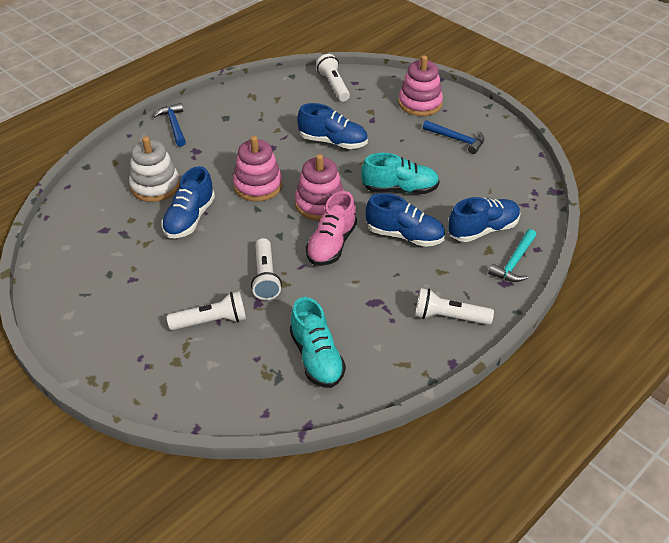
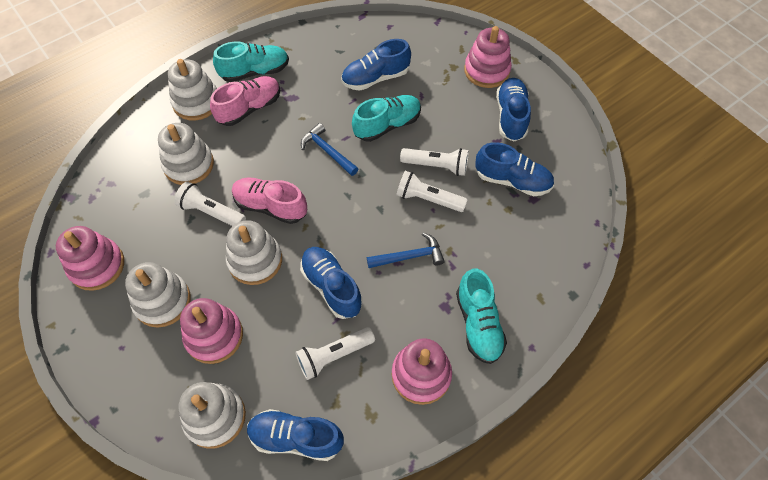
blue shoe: [161,166,215,238] [297,103,368,149] [366,193,445,247] [448,197,521,242] = 4 -> [247,409,344,461] [300,247,362,319] [341,39,411,91] [475,142,554,196] [496,78,531,141] = 5
pink shoe: [306,191,357,266] = 1 -> [210,76,280,126] [232,178,307,224] = 2
pink stacking toy: [233,136,282,201] [295,154,344,221] [398,55,443,116] = 3 -> [56,226,124,291] [180,298,243,364] [392,338,452,405] [464,26,512,88] = 4
turquoise hammer: [488,229,536,282] = 1 -> none = 0
turquoise shoe: [290,297,346,388] [361,153,439,194] = 2 -> [213,42,289,82] [352,95,421,142] [456,268,507,364] = 3
white stacking toy: [129,136,180,202] = 1 -> [125,262,191,328] [158,123,214,185] [168,59,217,121] [178,382,246,449] [226,220,282,285] = 5

